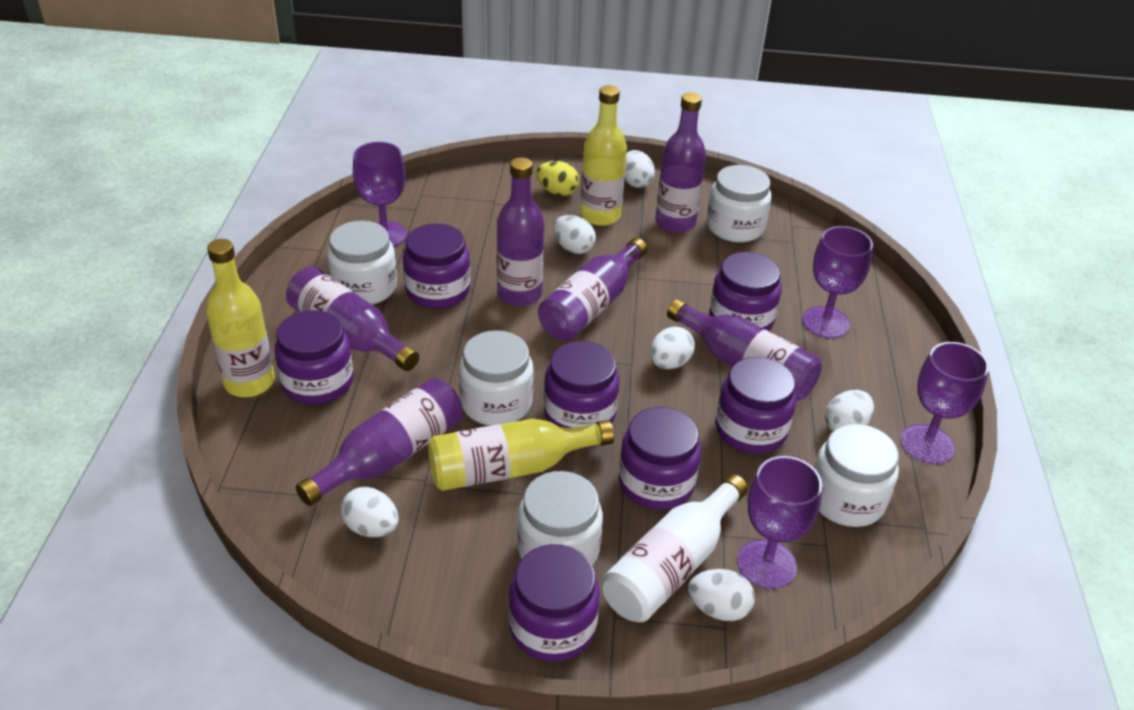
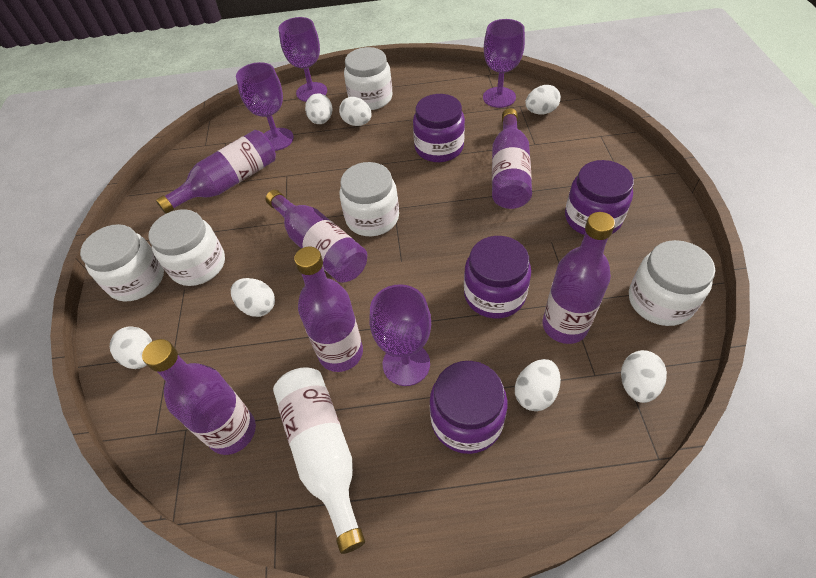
purple jar: [275,310,353,405] [403,223,470,308] [508,544,600,662] [544,341,620,428] [619,407,701,510] [709,252,781,331] [715,357,796,454] = 7 -> [413,94,465,162] [430,361,507,454] [464,236,531,319] [565,160,634,235] = 4
white egg: [341,487,399,537] [553,215,596,254] [625,150,655,188] [650,326,695,369] [688,569,755,621] [825,390,874,432] = 6 -> [110,326,152,369] [231,278,275,317] [305,94,332,124] [339,97,372,126] [515,359,561,411] [525,85,561,115] [621,350,667,403] = 7
yellow bottle: [206,239,275,397] [428,419,614,491] [580,85,627,226] = 3 -> none = 0
yellow egg: [536,161,579,196] = 1 -> none = 0

